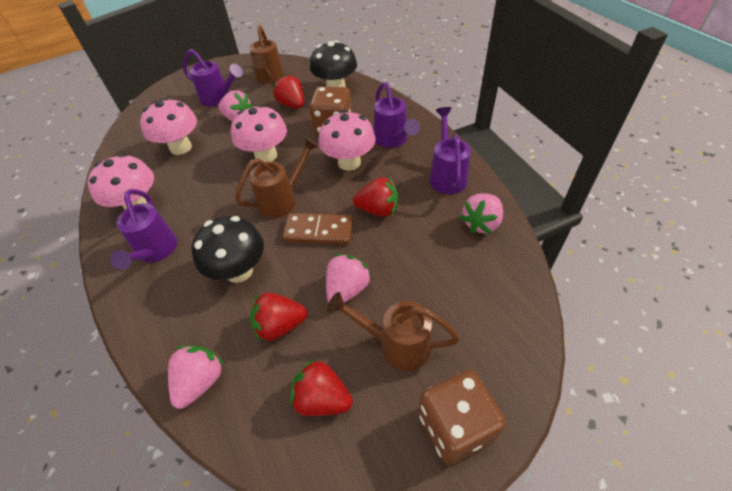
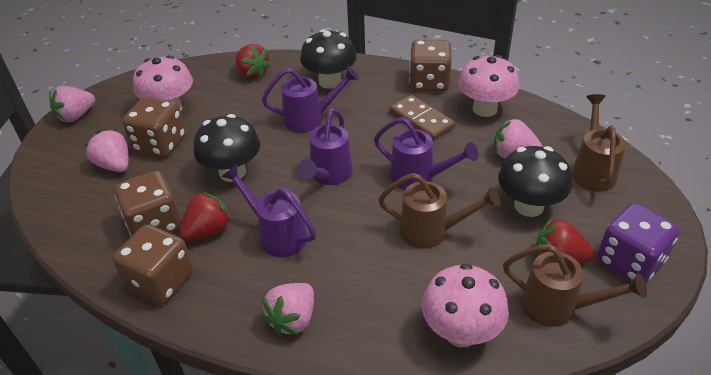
black mushroom: [191,216,264,283] [310,40,357,87] = 2 -> [194,114,260,182] [300,29,357,89] [498,146,572,217] = 3
brown dice: [309,86,352,134] [418,370,506,465] = 2 -> [112,224,193,305] [114,171,181,236] [122,97,186,157] [409,40,452,91] = 4
pink mushroom: [88,154,154,210] [140,98,197,155] [231,104,287,162] [319,110,376,171] = 4 -> [133,55,193,111] [422,263,509,347] [458,55,519,117] = 3
purple dice: none = 0 -> [597,203,680,283] = 1
red strawberry: [250,292,307,342] [272,74,304,108] [290,358,353,416] [353,177,398,217] = 4 -> [179,191,232,241] [236,44,271,79] [536,218,594,263] = 3

